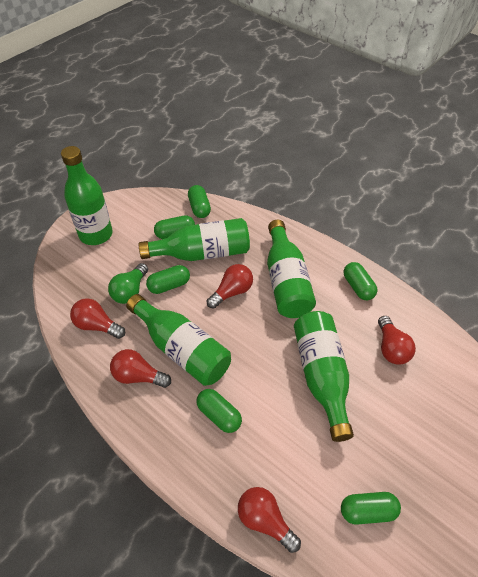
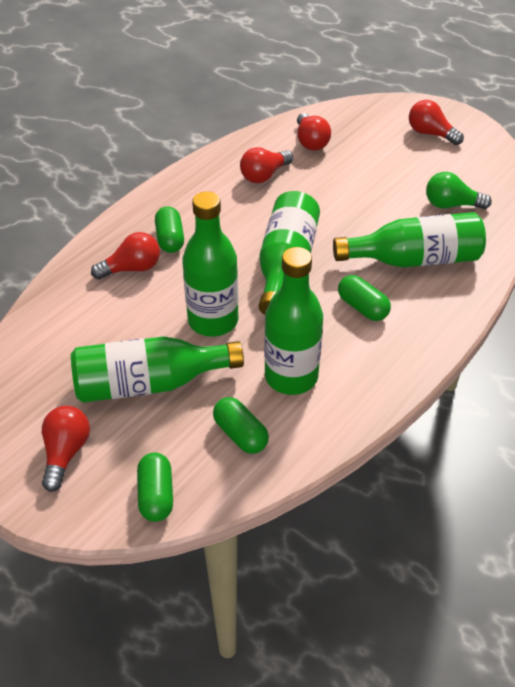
green capsule: [146,265,190,294] [154,215,195,239] [188,185,211,218] [197,389,242,433] [341,492,401,525] [344,262,377,300] = 6 -> [137,453,173,522] [155,206,184,253] [213,397,269,454] [338,275,391,321] = 4

